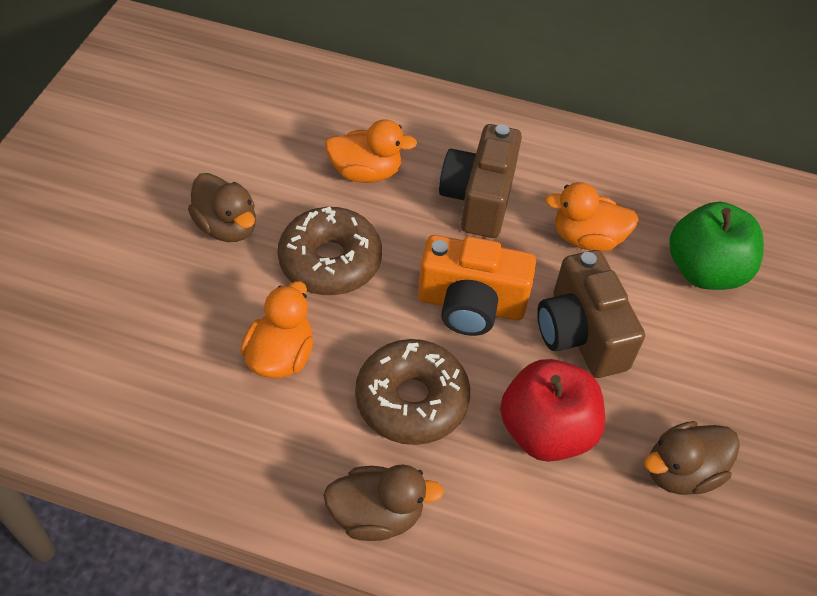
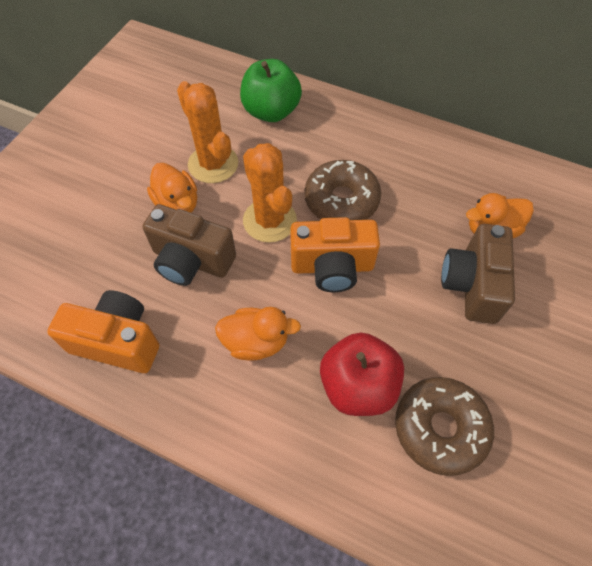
brown duck: [188,173,256,242] [323,464,444,541] [644,421,740,495] = 3 -> none = 0
orange cactus: none = 0 -> [177,81,238,183] [243,143,297,243] = 2
orange camera: [418,235,536,336] = 1 -> [47,290,159,373] [290,217,380,292] = 2

